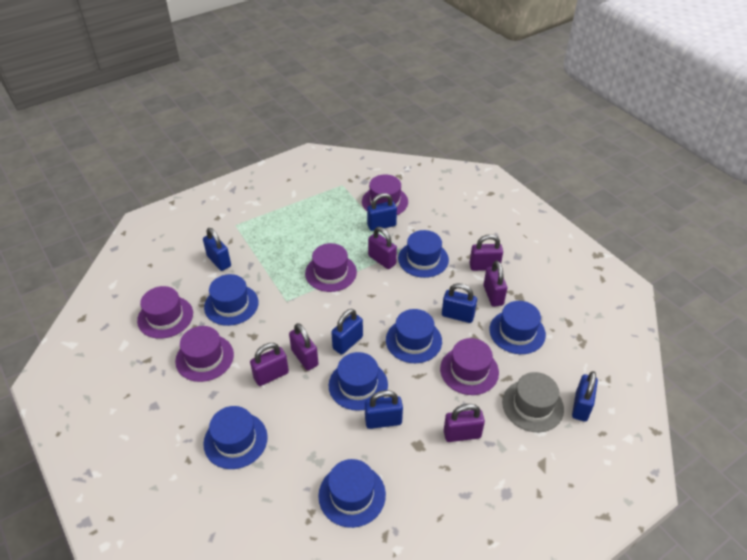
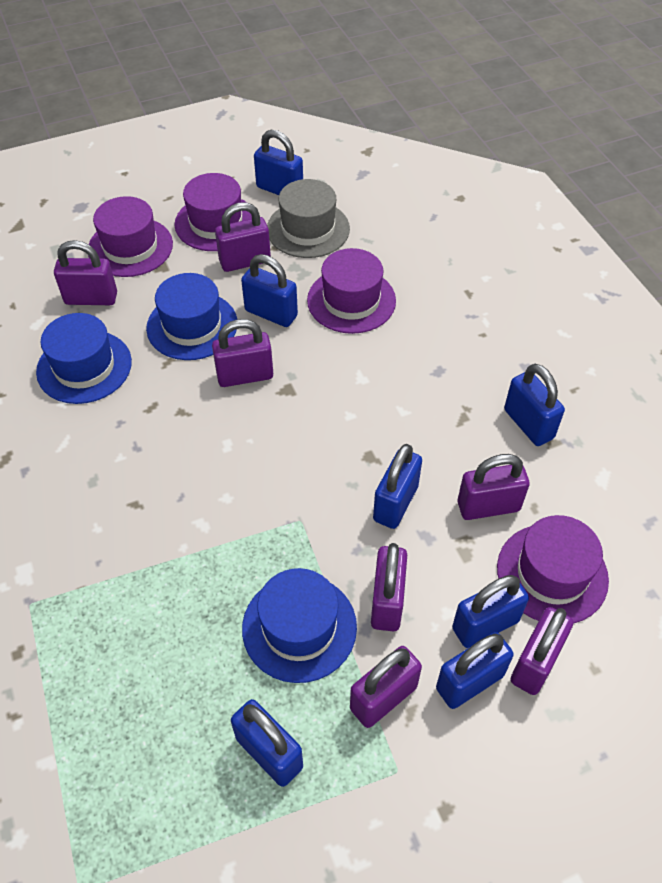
blue hat: [203,406,268,469] [204,274,259,326] [318,459,386,528] [329,352,388,411] [386,309,442,363] [398,230,449,278] [489,301,546,354] = 7 -> [36,313,132,404] [146,273,237,360] [242,568,357,683] = 3
blue padlock: [203,228,231,271] [331,309,363,355] [365,390,403,429] [367,193,397,231] [442,283,477,323] [572,371,598,422] = 6 -> [231,699,303,787] [241,254,298,327] [254,130,303,195] [373,444,422,529] [436,632,514,709] [452,575,529,648] [504,364,565,446] = 7
purple hat: [137,286,193,339] [175,326,234,382] [305,243,357,292] [362,174,408,215] [440,338,499,395] = 5 -> [88,196,173,277] [174,173,252,251] [307,248,396,334] [497,515,609,624] = 4
purple padlock: [250,343,289,386] [289,323,319,371] [368,227,397,269] [444,404,485,442] [469,234,503,271] [484,261,507,307] = 6 -> [54,240,117,305] [212,319,273,387] [215,202,271,272] [350,646,422,728] [371,543,407,631] [458,454,530,520] [511,607,574,695] = 7

